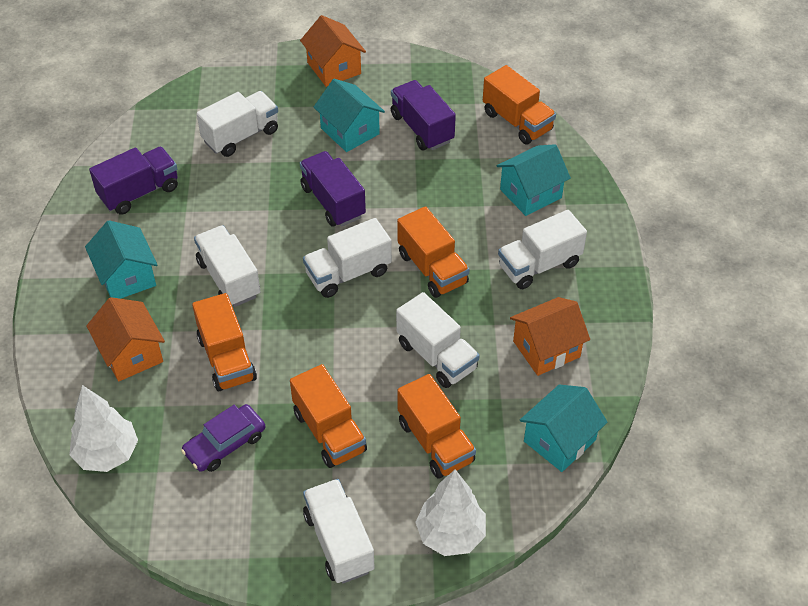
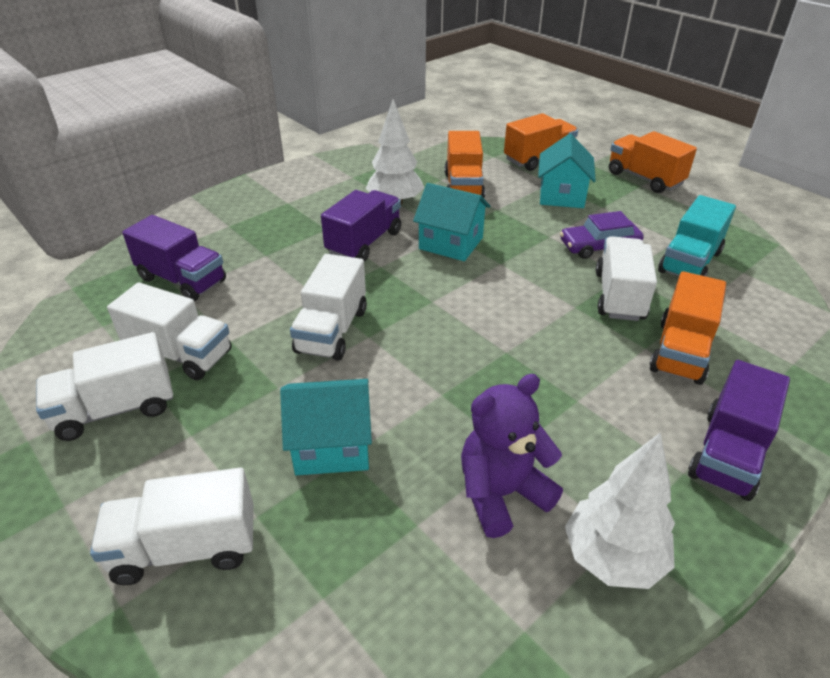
orange house: [86,297,165,381] [300,15,366,87] [510,297,590,376] = 3 -> none = 0
orange truck: [192,293,257,391] [290,364,367,468] [397,206,470,298] [397,374,476,478] [483,65,556,144] = 5 -> [445,131,485,198] [504,113,578,171] [609,131,697,193] [649,271,726,385] = 4
purple teddy bear: none = 0 -> [461,374,563,538] = 1
turquoise house: [85,220,157,299] [314,79,385,152] [497,144,571,216] [520,385,608,472] = 4 -> [280,379,372,475] [413,183,490,261] [538,134,596,208] = 3
turquoise truck: none = 0 -> [658,195,736,276] = 1
white truck: [194,225,261,307] [197,91,278,157] [303,218,392,298] [303,479,375,583] [396,292,480,388] [498,210,587,289] = 6 -> [36,332,173,441] [90,468,254,585] [107,282,231,380] [290,254,367,361] [596,236,657,321] = 5

